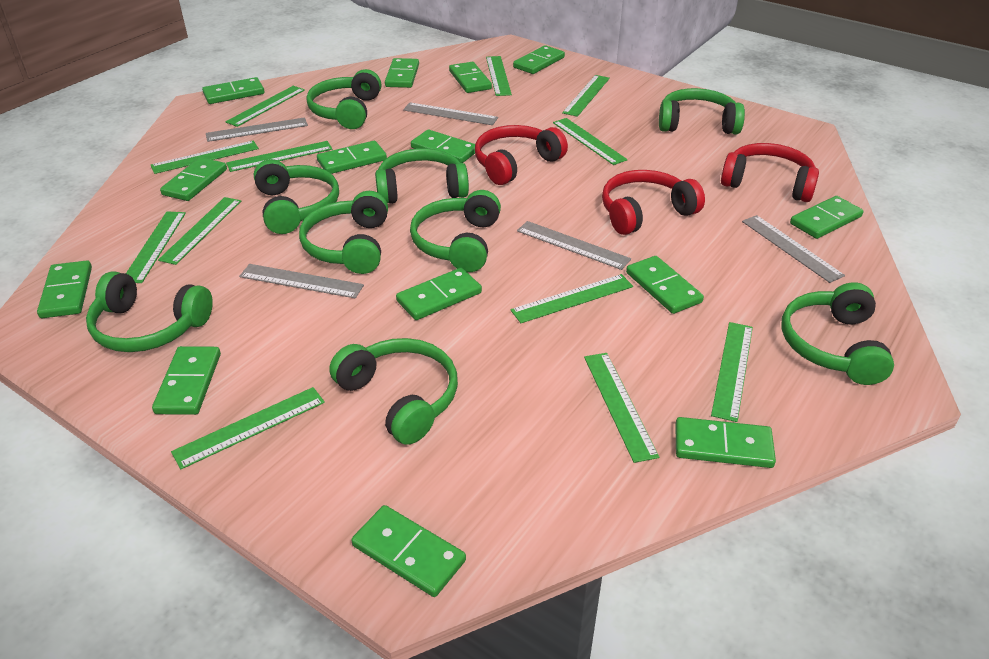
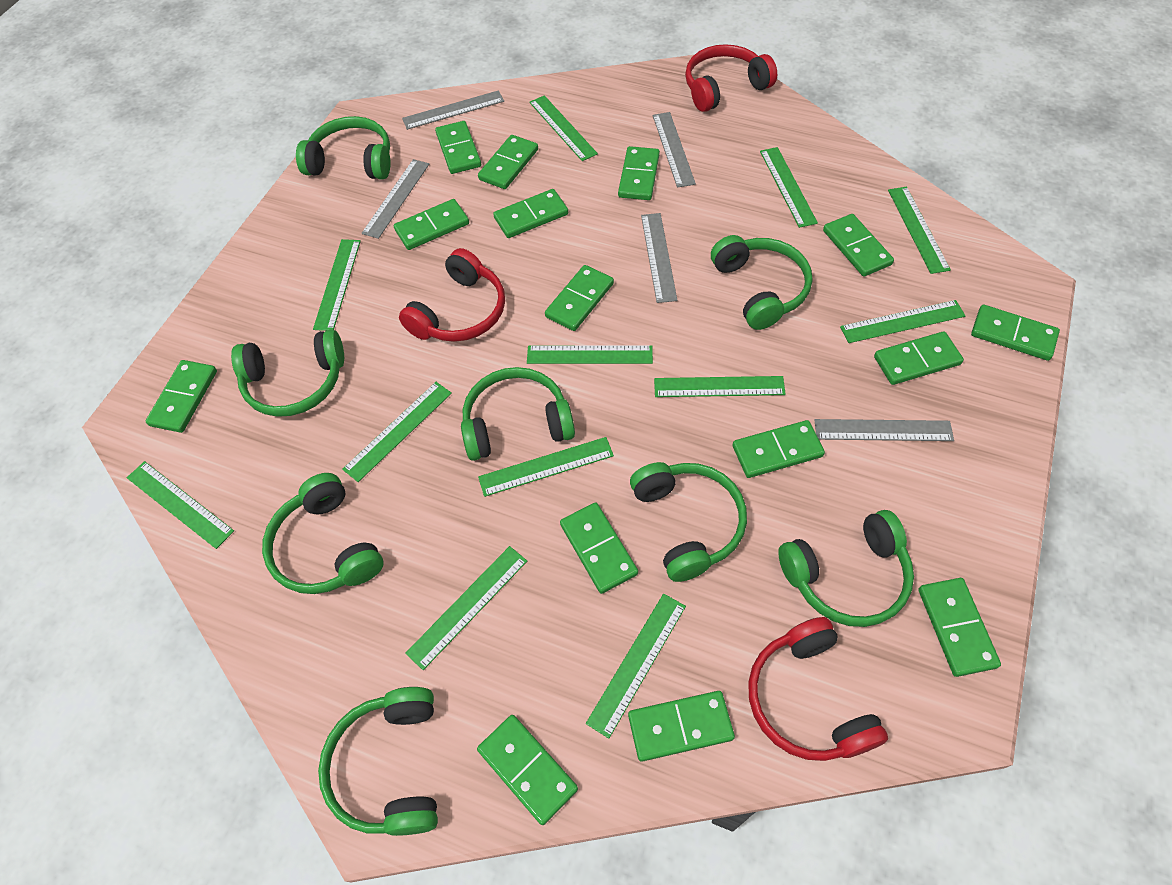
green domino: [37,261,92,318] [152,346,221,415] [160,157,227,201] [202,77,265,104] [317,141,387,174] [351,505,466,597] [385,58,419,88] [396,268,482,320] [411,129,475,163] [449,62,492,93] [513,45,565,74] [626,256,704,314] [675,417,776,468] [790,196,863,239] = 14 -> [146,360,217,433] [394,199,469,250] [435,121,481,174] [477,715,578,825] [478,135,538,189] [493,189,568,238] [545,265,614,331] [560,502,638,594] [618,146,660,200] [628,691,735,762] [733,420,825,478] [823,214,894,277] [874,331,964,385] [918,578,1001,677] [971,305,1060,361] = 15
green headphones: [86,271,213,352] [254,159,339,234] [299,191,388,274] [306,69,381,129] [329,338,458,445] [375,148,469,204] [410,190,501,272] [659,88,745,134] [781,282,894,385] = 9 -> [231,330,344,417] [262,473,384,594] [296,116,391,180] [318,687,438,836] [461,367,575,461] [630,462,747,582] [711,235,813,330] [778,510,914,627] = 8

